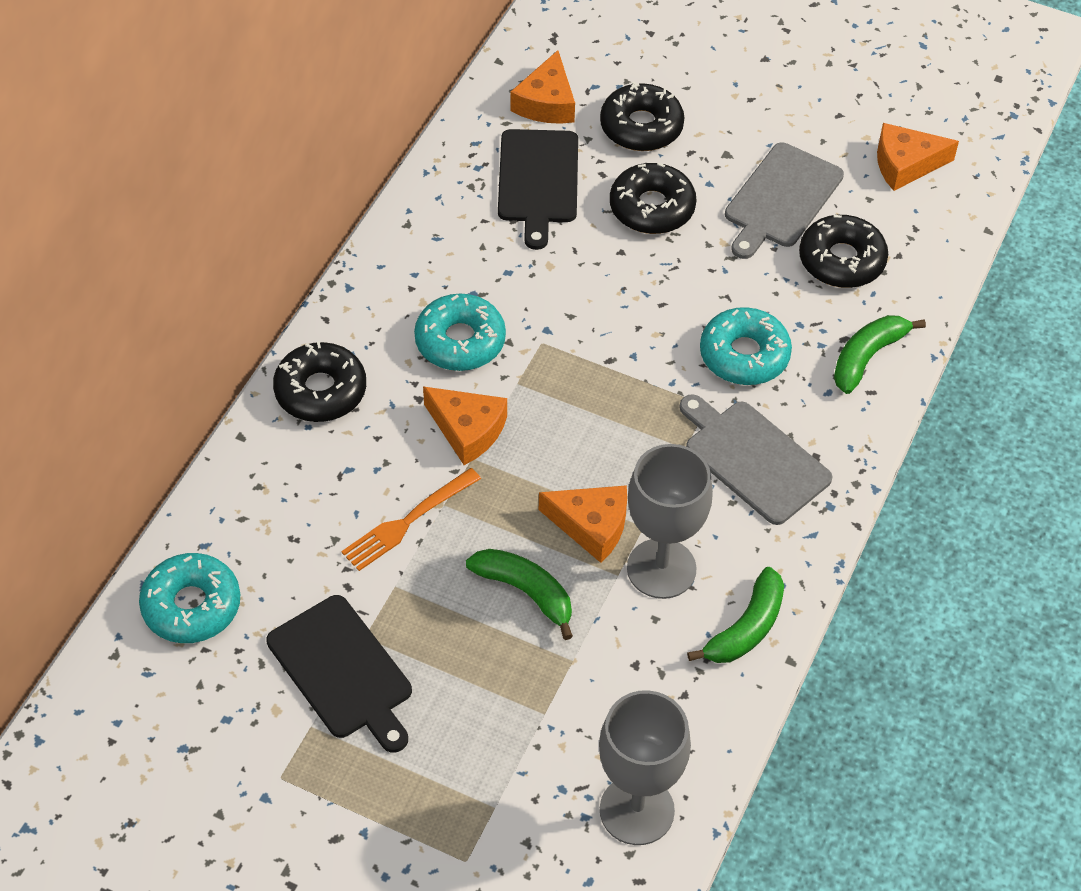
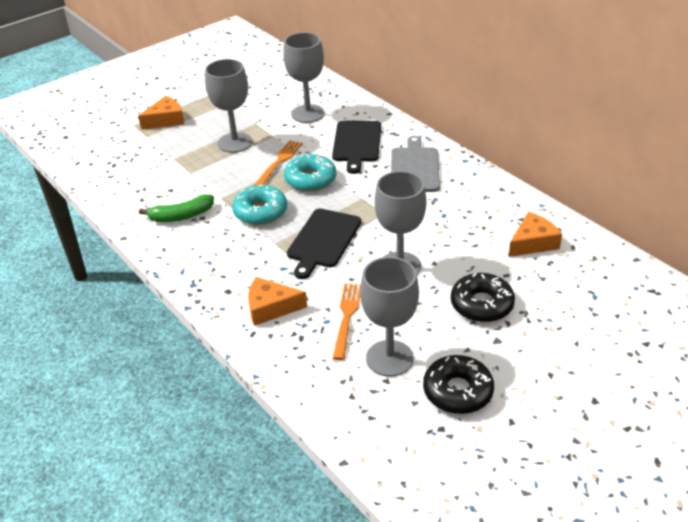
black donut: [273,341,366,422] [600,81,685,151] [610,162,696,234] [799,215,888,288] = 4 -> [423,355,494,414] [451,273,515,322] = 2
green banana: [466,549,573,640] [687,567,784,663] [834,315,926,394] = 3 -> [139,194,214,222] = 1
grey cutting board: [679,394,833,525] [725,143,844,259] = 2 -> [391,136,440,192] = 1
grey goblet: [599,690,691,845] [627,444,713,599] = 2 -> [205,59,252,153] [283,32,325,123] [360,257,419,377] [375,171,427,275] = 4
orange cheese: [423,386,507,465] [511,50,575,124] [539,485,627,563] [877,123,959,191] = 4 -> [138,96,184,129] [248,277,307,326] [509,212,562,257] = 3
orange fork: [341,468,481,571] = 1 -> [254,140,303,186] [333,283,361,360] = 2
turquoise donut: [139,553,240,643] [414,294,506,371] [700,307,792,385] = 3 -> [232,184,287,225] [284,154,336,192] = 2

